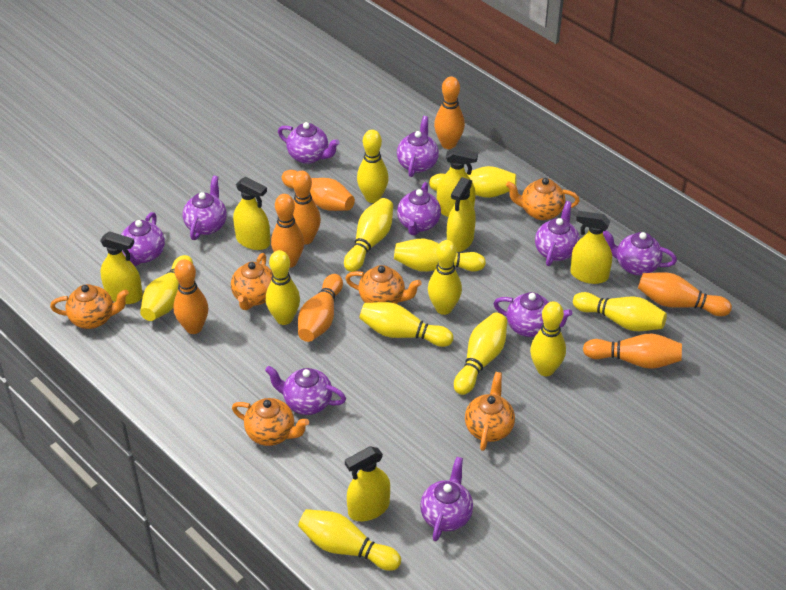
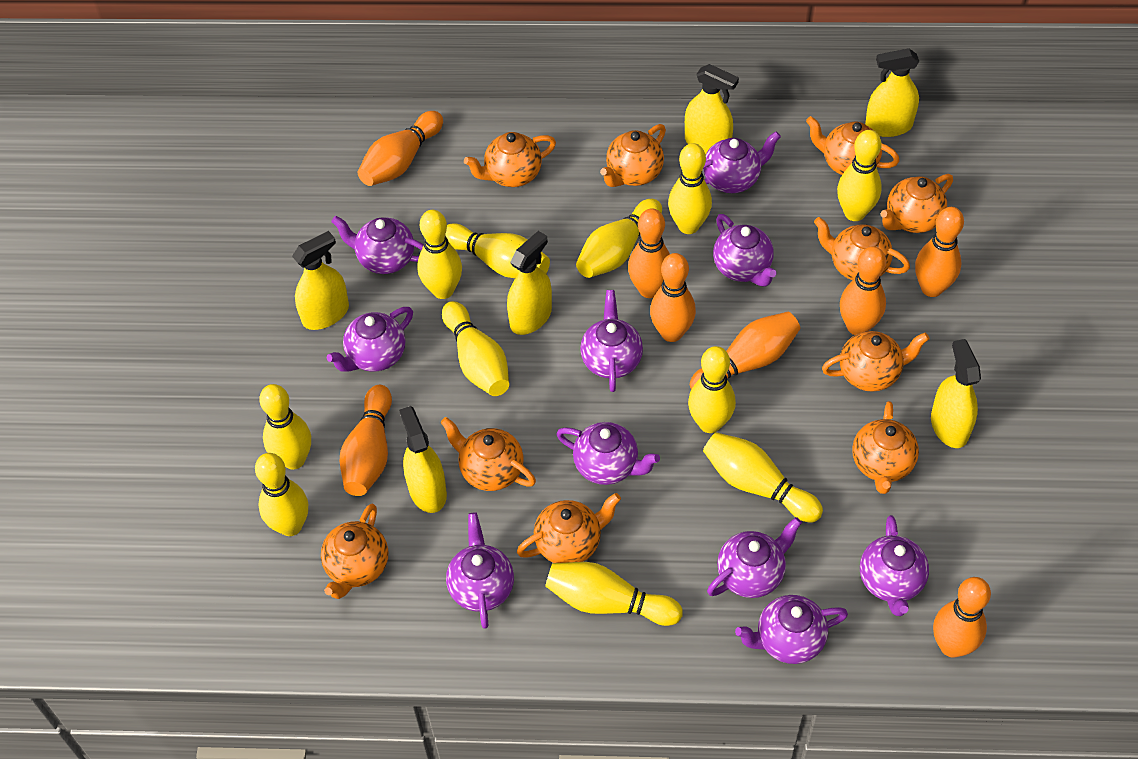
orange teapot: [50,284,129,329] [231,253,273,310] [232,398,309,446] [345,265,422,304] [465,372,515,451] [506,178,580,220] = 6 -> [321,504,388,599] [440,417,536,491] [464,132,556,187] [517,493,621,563] [600,124,666,187] [806,116,899,175] [814,217,910,280] [822,331,929,392] [852,401,919,494] [881,174,953,233] = 10
yellow bowling pin: [140,255,193,321] [266,250,300,325] [298,509,401,571] [344,198,393,272] [357,130,389,203] [359,302,453,347] [394,239,486,272] [428,240,462,315] [429,166,517,198] [454,312,507,395] [530,301,566,376] [573,292,667,331] = 12 -> [255,453,308,536] [259,384,311,470] [417,210,462,299] [442,301,509,396] [445,223,550,278] [545,562,683,626] [576,199,662,278] [668,143,712,234] [688,346,736,433] [703,432,823,523] [837,130,882,221] = 11

